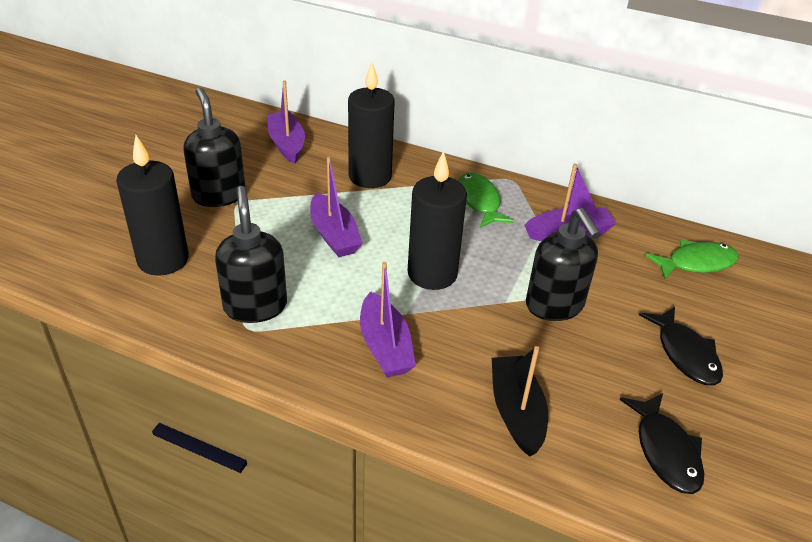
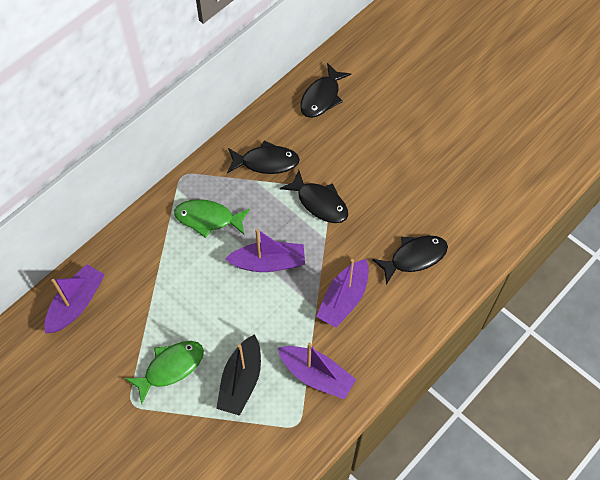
black candle: [116,135,189,276] [348,62,395,188] [408,151,467,290] = 3 -> none = 0
black fish: [620,393,704,494] [639,307,723,385] = 2 -> [227,140,300,174] [280,170,348,223] [300,63,351,118] [372,236,448,285] = 4
black soap dispenser: [183,88,246,207] [215,186,287,323] [526,208,601,321] = 3 -> none = 0

